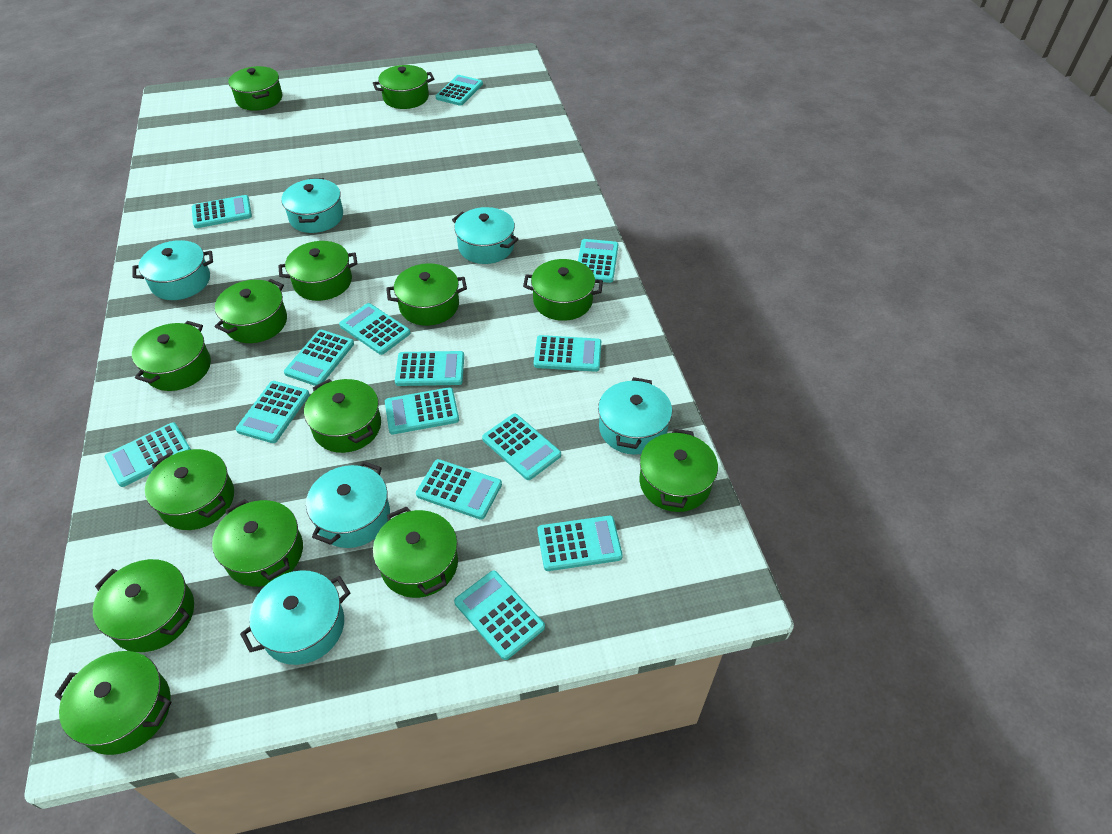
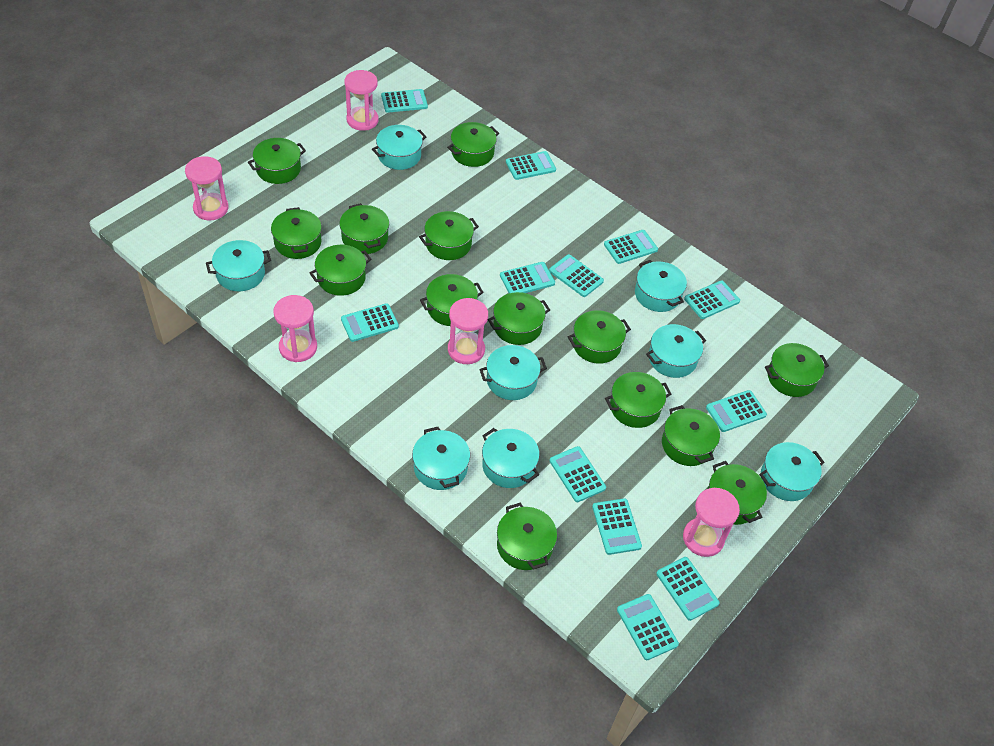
pink hourglass: none = 0 -> [185,156,229,220] [273,295,317,362] [345,70,379,131] [448,298,488,364] [683,488,740,557] = 5
turquoise calculator: [104,422,191,487] [192,195,252,228] [236,381,310,443] [284,330,354,386] [339,303,410,355] [385,387,459,434] [395,351,464,386] [416,459,502,519] [436,75,483,106] [454,571,545,660] [482,414,561,480] [534,335,601,372] [538,516,623,571] [578,239,618,283] = 14 -> [341,303,399,342] [381,89,428,113] [500,262,555,293] [506,151,556,180] [549,254,604,297] [550,446,606,502] [592,498,642,555] [604,230,658,264] [617,594,679,660] [656,557,719,621] [684,280,740,319] [706,390,767,432] = 12
turquoise pot: [133,240,213,300] [240,570,350,665] [281,178,343,233] [306,461,390,548] [452,207,519,264] [598,377,672,455] = 6 -> [206,240,271,291] [372,125,426,170] [412,427,470,490] [479,345,547,400] [482,428,540,488] [635,260,687,312] [646,324,706,378] [759,442,825,501] = 8

